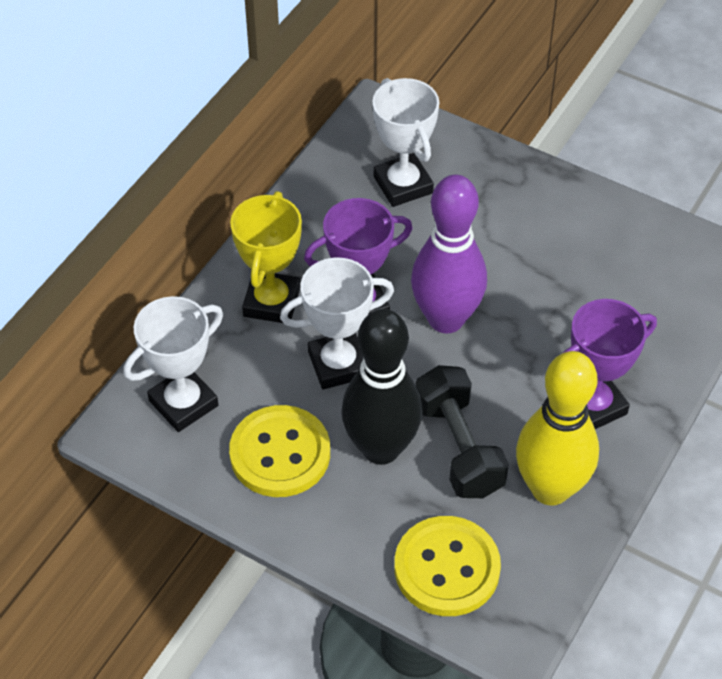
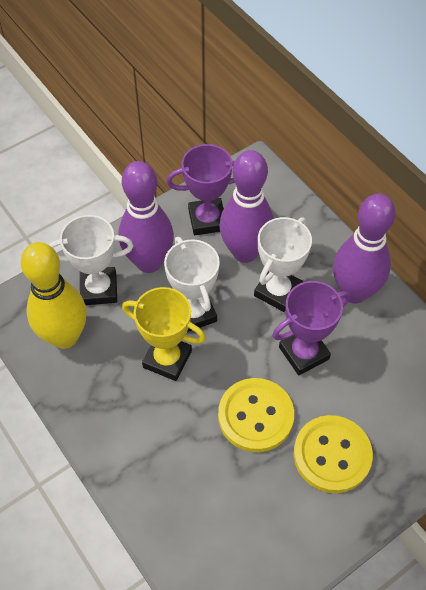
black bowling pin: [341,309,422,465] = 1 -> none = 0
black dumbbell: [416,365,509,498] = 1 -> none = 0
purple bowling pin: [411,174,487,333] = 1 -> [119,161,174,273] [220,150,274,263] [333,194,396,304] = 3

